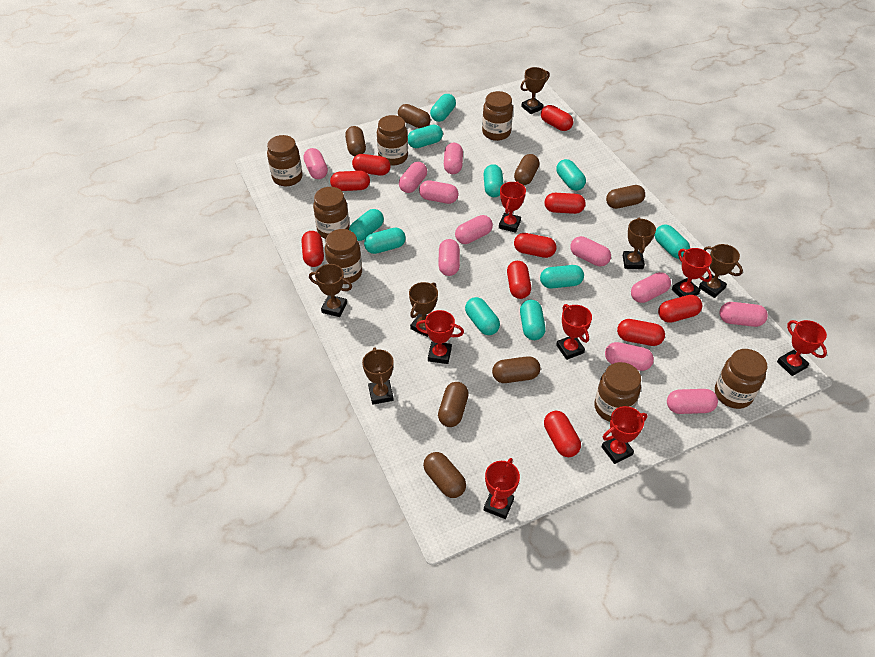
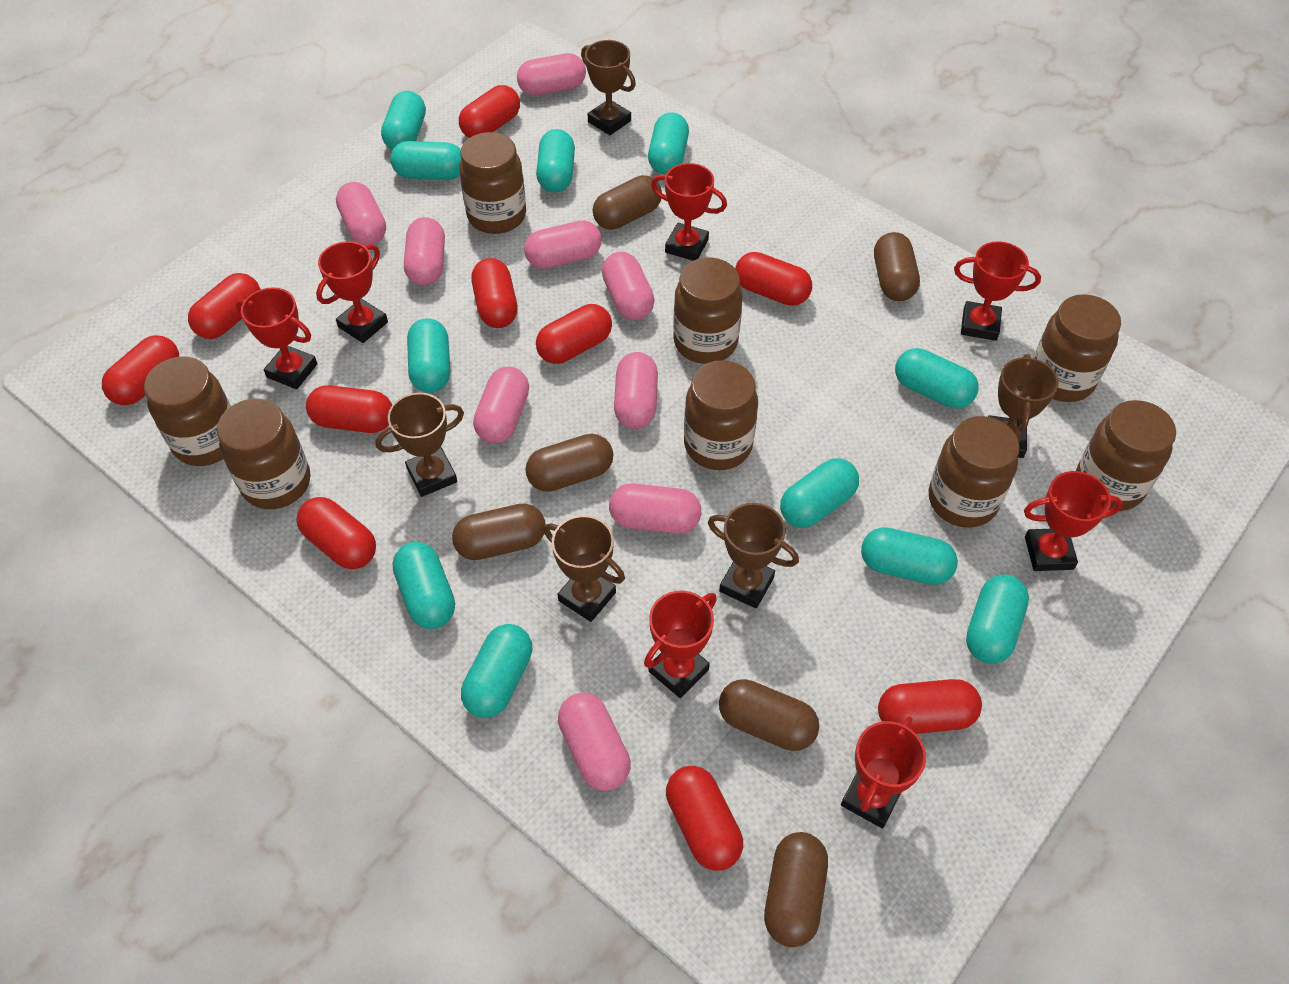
brown capsule: [345,126,366,156] [398,104,431,128] [423,452,466,498] [438,382,469,427] [492,356,541,383] [514,154,539,185] [606,185,645,209] = 7 -> [452,503,546,560] [525,434,613,492] [593,175,662,230] [719,679,819,751] [764,832,828,947] [874,232,920,301] = 6
brown jar: [267,135,303,186] [313,187,350,239] [325,229,362,284] [377,115,408,166] [482,91,513,141] [594,362,641,422] [715,349,767,409] = 7 -> [144,357,231,466] [217,398,310,509] [459,132,526,234] [673,258,743,364] [684,360,758,470] [929,416,1020,528] [1034,294,1121,402] [1076,400,1176,511] = 8
brown trophy: [309,264,352,317] [362,347,394,405] [409,282,438,337] [521,67,550,114] [622,218,656,269] [699,244,743,298] = 6 -> [375,393,464,497] [544,515,625,622] [581,40,636,135] [708,503,799,609] [988,354,1059,458] = 5
pink capsule: [303,148,328,179] [399,162,427,193] [419,180,459,204] [439,239,460,276] [444,143,463,174] [455,215,493,244] [570,236,611,266] [605,342,654,371] [631,272,671,303] [667,389,718,414] [719,302,768,327] = 11 -> [336,182,386,245] [404,217,445,286] [473,367,529,444] [517,53,586,96] [524,220,602,269] [558,692,631,791] [602,252,655,320] [609,483,701,534] [614,352,658,429] = 9
turquoise capsule: [349,209,384,241] [364,228,406,254] [408,125,443,148] [430,94,456,122] [465,297,500,335] [483,164,504,197] [520,300,546,340] [540,265,584,288] [556,159,586,191] [654,224,690,259] = 10 -> [381,91,426,150] [390,141,461,180] [393,542,455,629] [407,318,450,393] [461,624,532,718] [536,129,575,192] [648,112,689,175] [780,458,859,528] [861,527,958,585] [895,348,978,408] [966,574,1029,664] = 11

